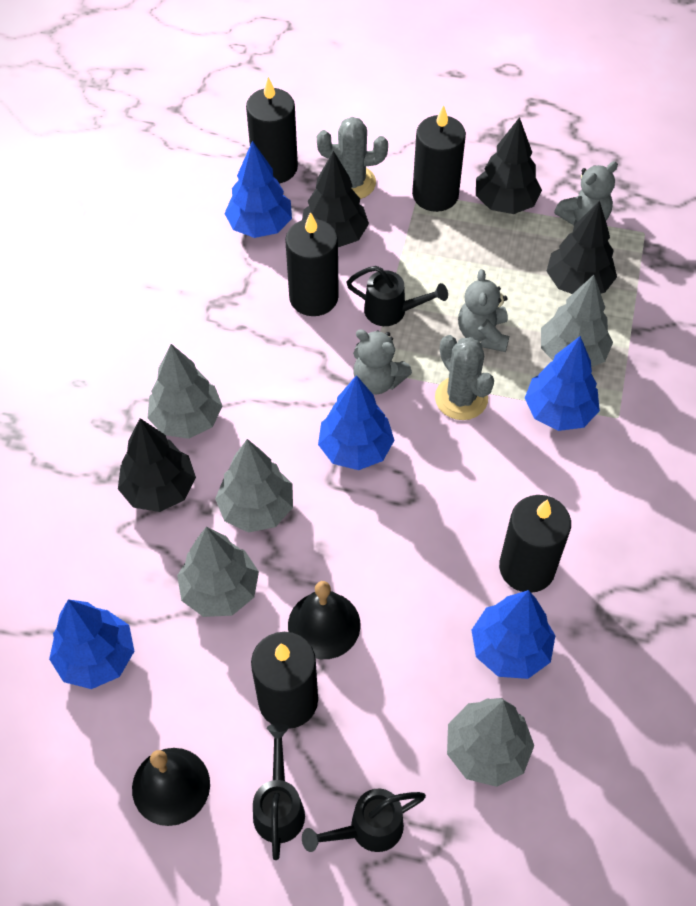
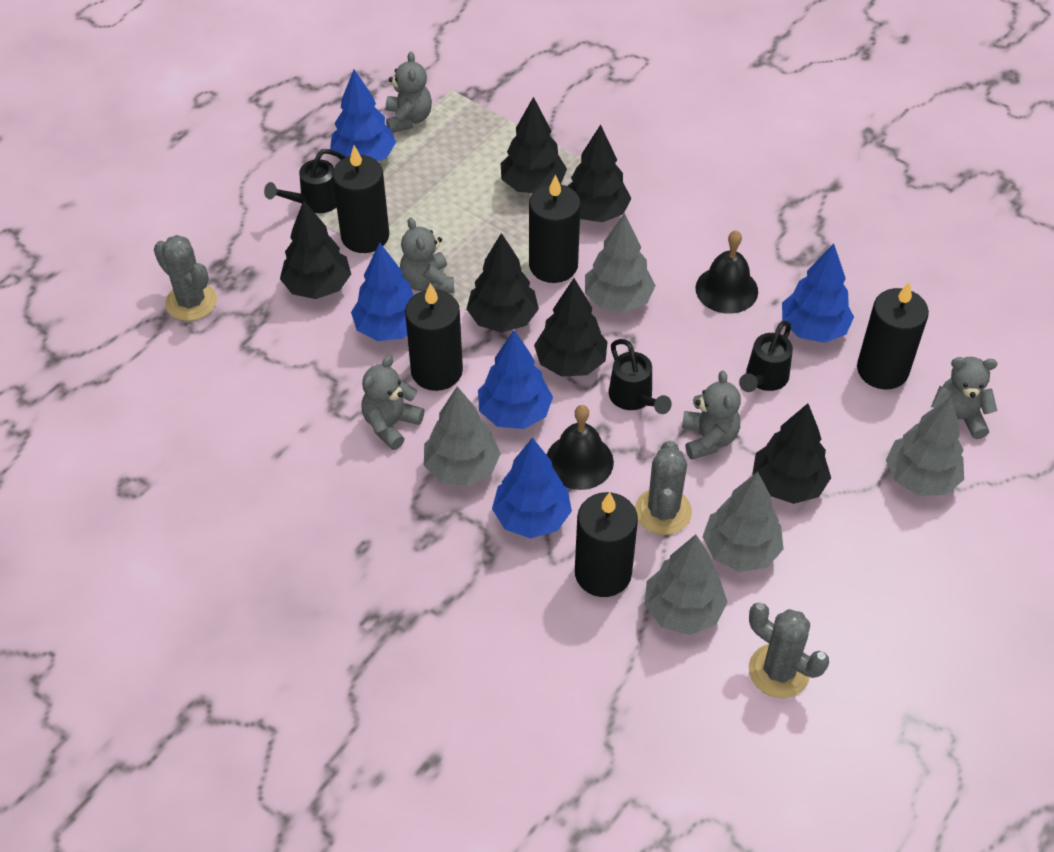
black tree: [118,418,196,512] [302,151,369,247] [476,117,542,214] [547,201,617,294] = 4 -> [280,200,351,299] [466,233,539,332] [501,97,567,193] [534,278,608,377] [567,124,631,222] [752,403,831,504] = 6
grey cactus: [317,117,388,199] [435,335,494,420] = 2 -> [154,235,217,321] [635,441,692,535] [749,602,829,698] = 3
grey teddy bear: [353,329,412,394] [458,269,509,352] [554,161,618,225] = 3 -> [361,355,424,450] [386,51,432,133] [400,218,454,293] [682,371,741,460] [931,357,997,439] = 5

